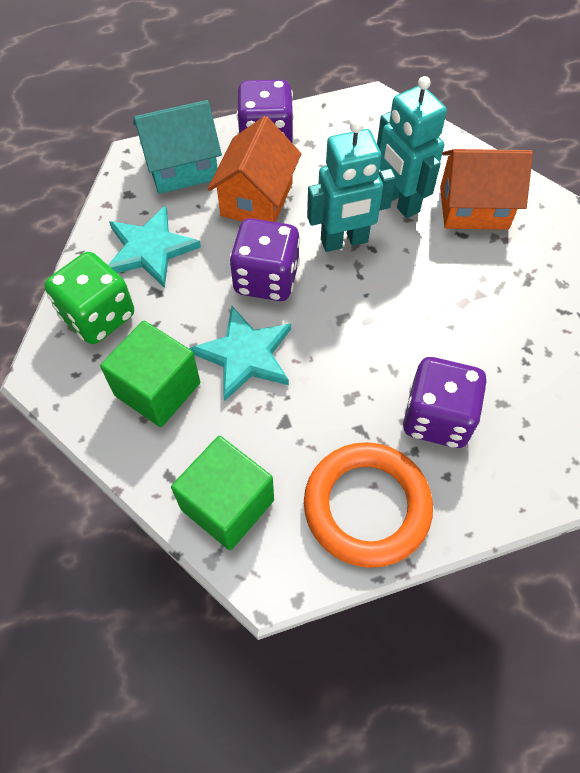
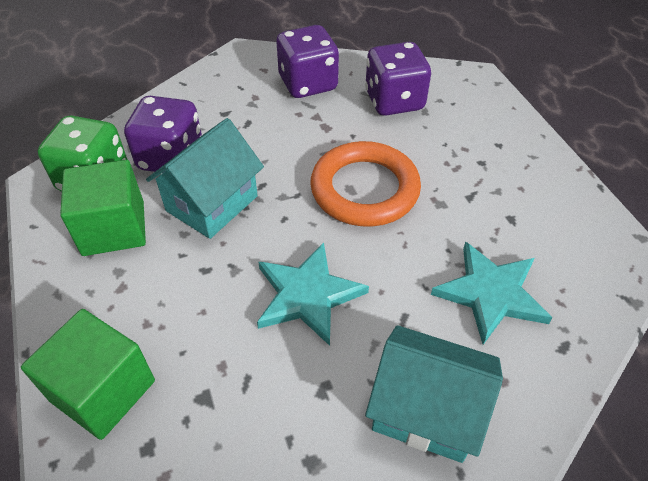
orange house: [208,116,301,222] [440,149,533,230] = 2 -> none = 0
turquoise house: [134,100,222,194] = 1 -> [146,118,264,239] [365,325,503,463] = 2
turquoise robot: [307,119,396,252] [377,76,447,218] = 2 -> none = 0

